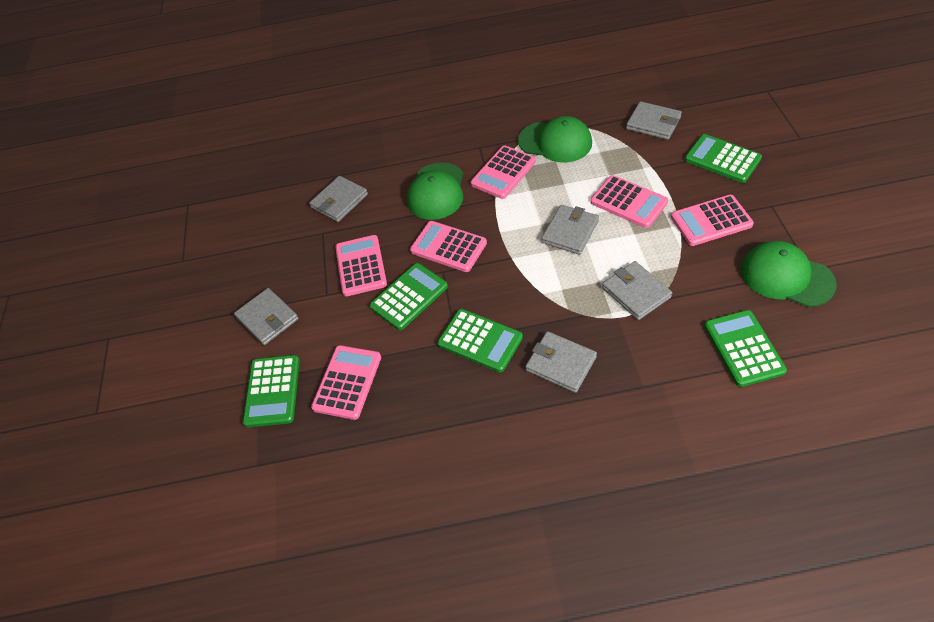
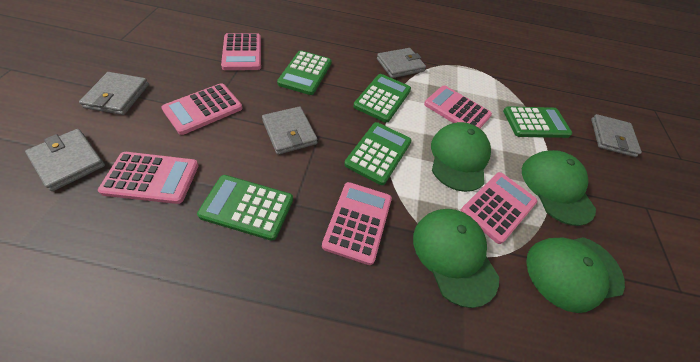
green cap: [407,162,463,220] [518,116,592,163] [741,241,837,307] = 3 -> [413,209,499,308] [431,122,491,192] [522,150,596,226] [526,237,625,313] = 4
grey wallet: [234,288,299,345] [309,176,368,222] [525,331,597,393] [541,205,599,255] [602,261,672,320] [626,101,682,140] = 6 -> [25,129,105,191] [79,72,149,115] [262,106,318,155] [377,48,426,78] [591,114,642,157] = 5

